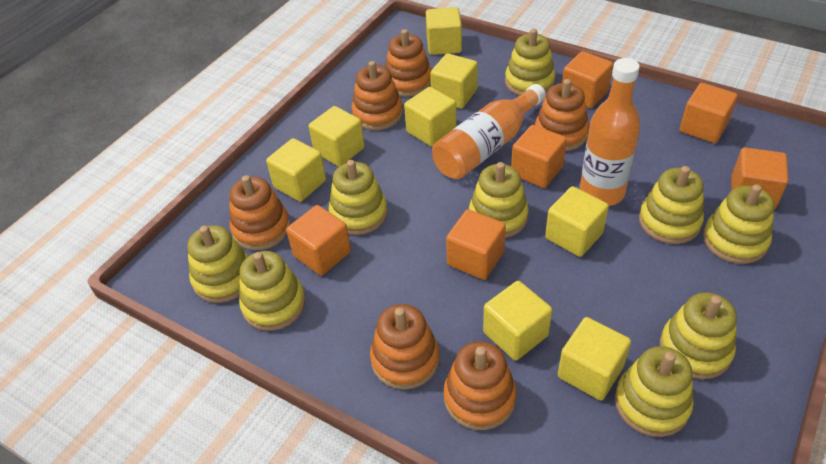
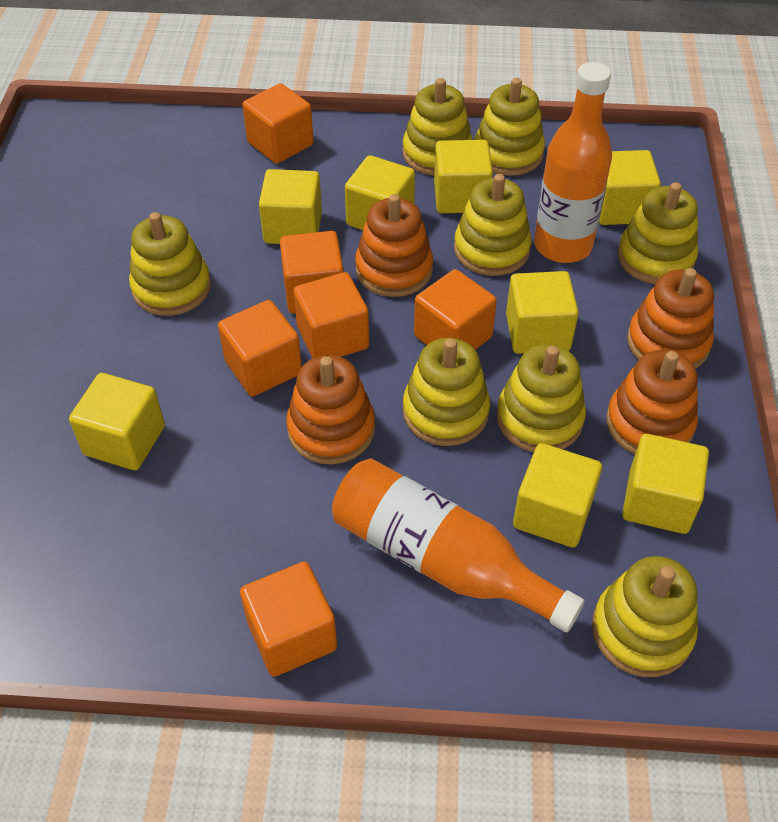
orange stacking toy: [229,175,290,250] [352,61,403,130] [370,304,440,389] [385,29,432,97] [443,341,517,430] [535,79,589,151] = 6 -> [286,355,375,464] [355,194,433,297] [606,350,698,454] [627,268,714,369] = 4
yellow stacking toy: [187,225,248,303] [239,251,306,331] [329,160,388,235] [469,162,529,238] [505,29,555,96] [615,346,694,437] [639,166,704,244] [660,293,737,379] [703,184,775,264] = 9 -> [129,212,211,316] [403,78,473,176] [403,338,490,446] [454,174,531,276] [475,78,545,176] [496,345,586,452] [592,556,698,677] [618,182,698,284] = 8

